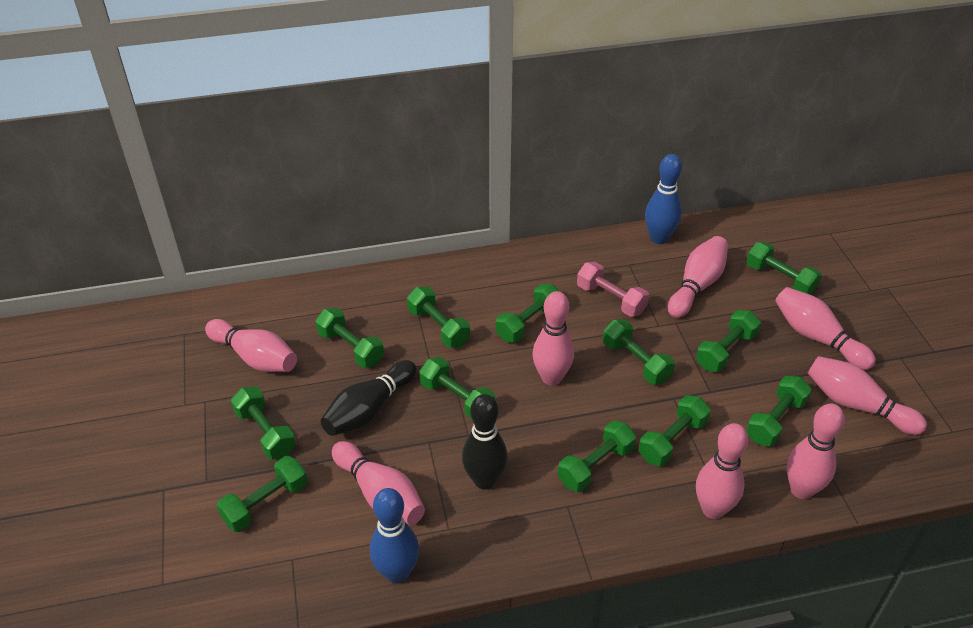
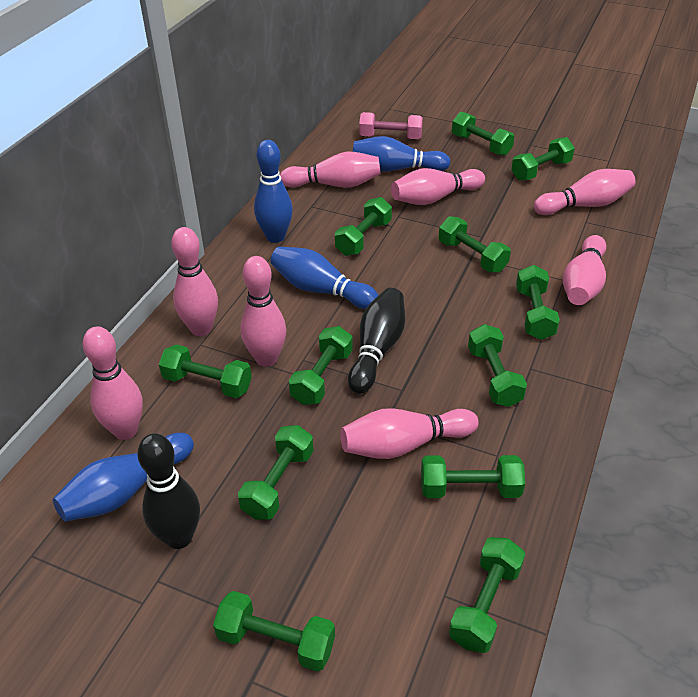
blue bowling pin: [370,488,419,583] [645,154,682,244] = 2 -> [53,433,194,522] [254,140,293,243] [270,246,378,309] [352,136,450,172] = 4

